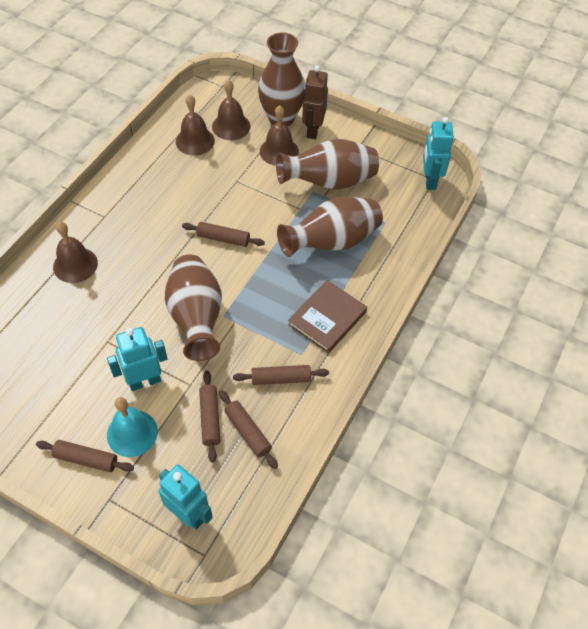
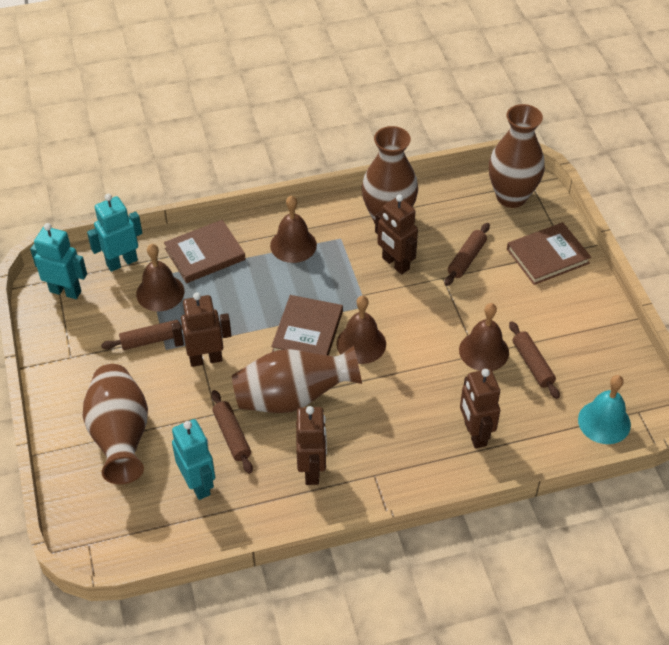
brown book: [288,280,367,353] = 1 -> [164,220,245,283] [271,295,343,356] [507,222,591,285] = 3
brown robot: [302,65,328,139] = 1 -> [171,292,232,367] [296,406,327,485] [375,194,418,274] [460,369,500,449] = 4
brown rolling pin: [36,440,134,472] [182,222,265,247] [199,370,220,463] [219,390,278,469] [233,365,329,385] = 5 -> [101,320,183,350] [211,390,253,474] [444,223,490,286] [509,321,560,399] = 4

